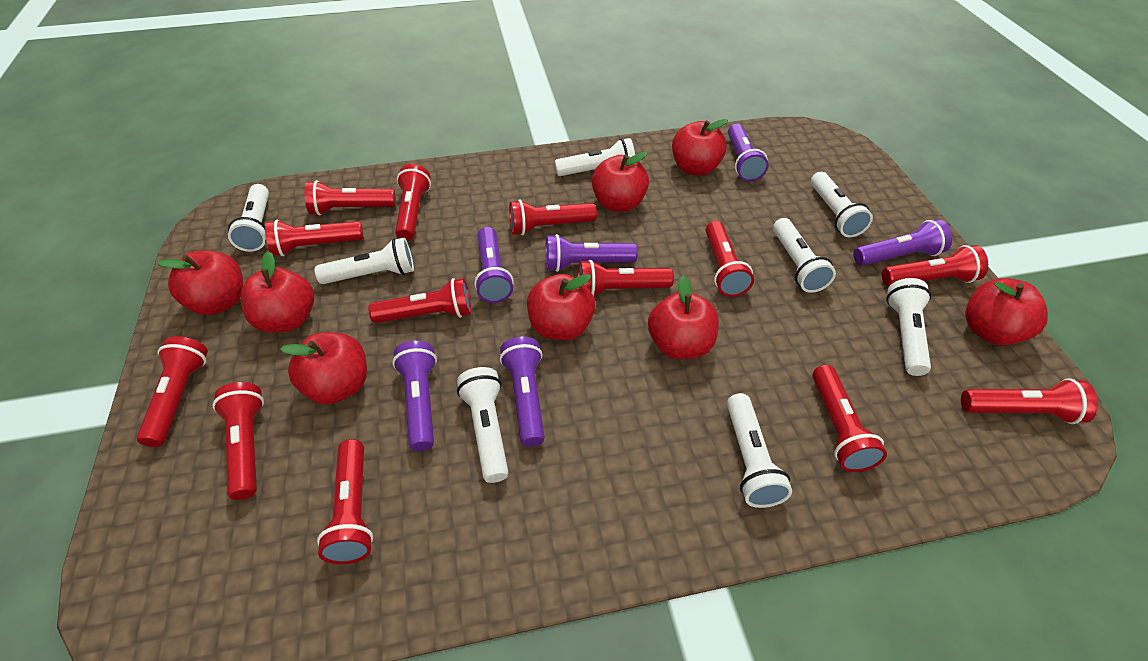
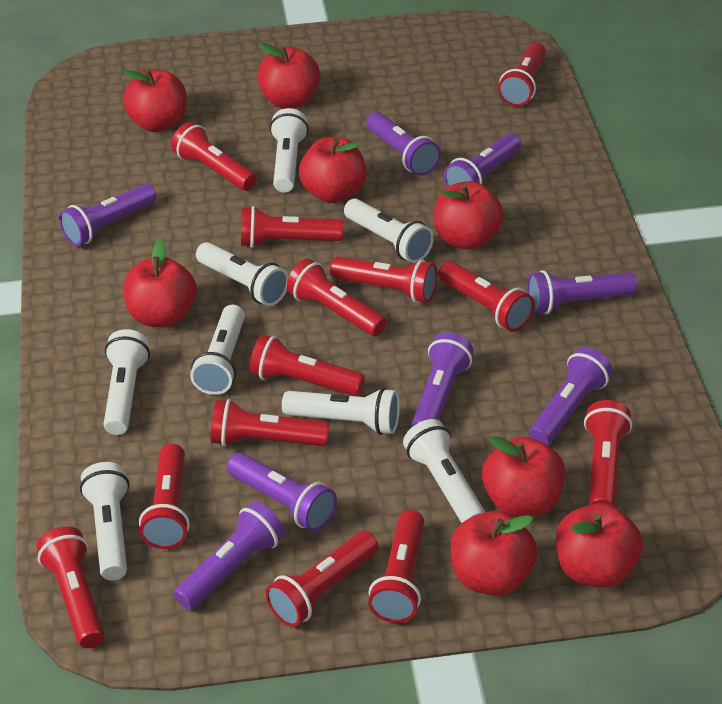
purple flashlight: [392,341,437,451] [474,227,514,303] [500,336,545,447] [545,234,638,272] [728,124,769,181] [853,219,952,266] = 6 -> [59,184,157,246] [174,501,285,610] [227,452,337,532] [366,112,440,175] [411,332,474,427] [444,133,521,187] [527,270,637,314] [529,347,613,445] = 8

